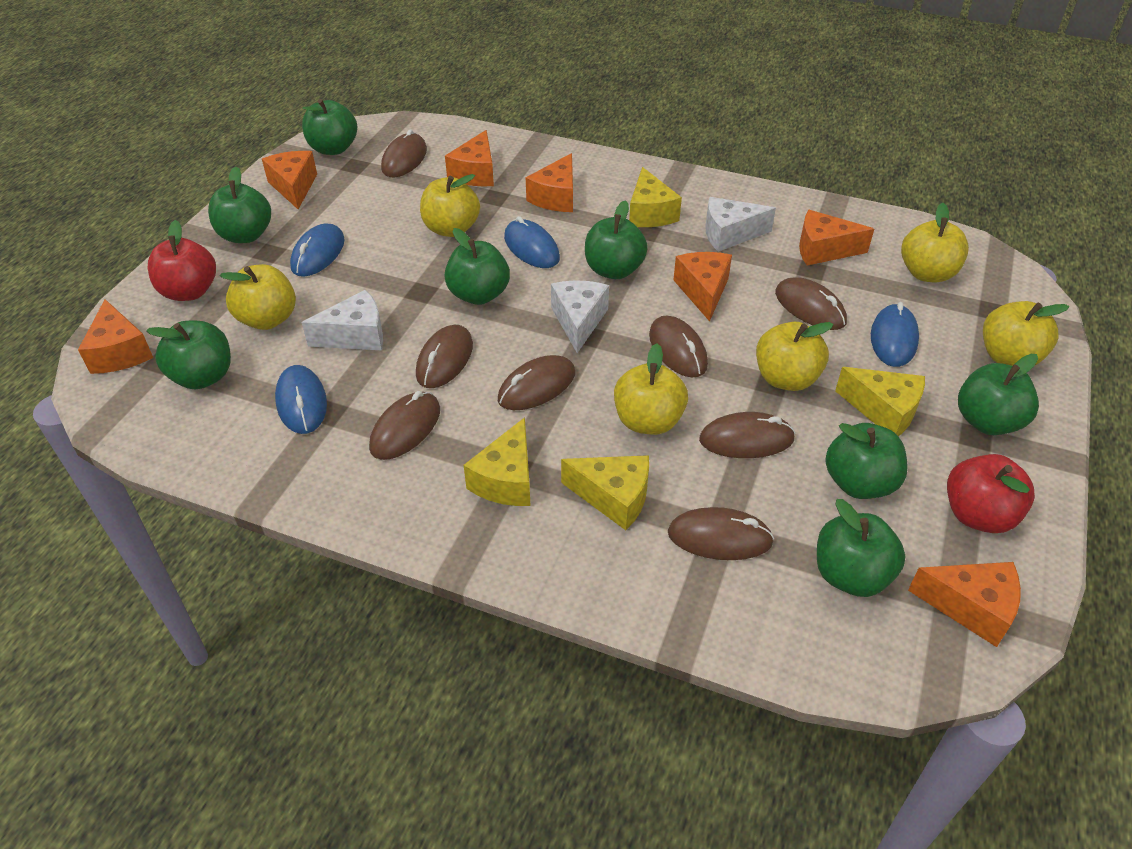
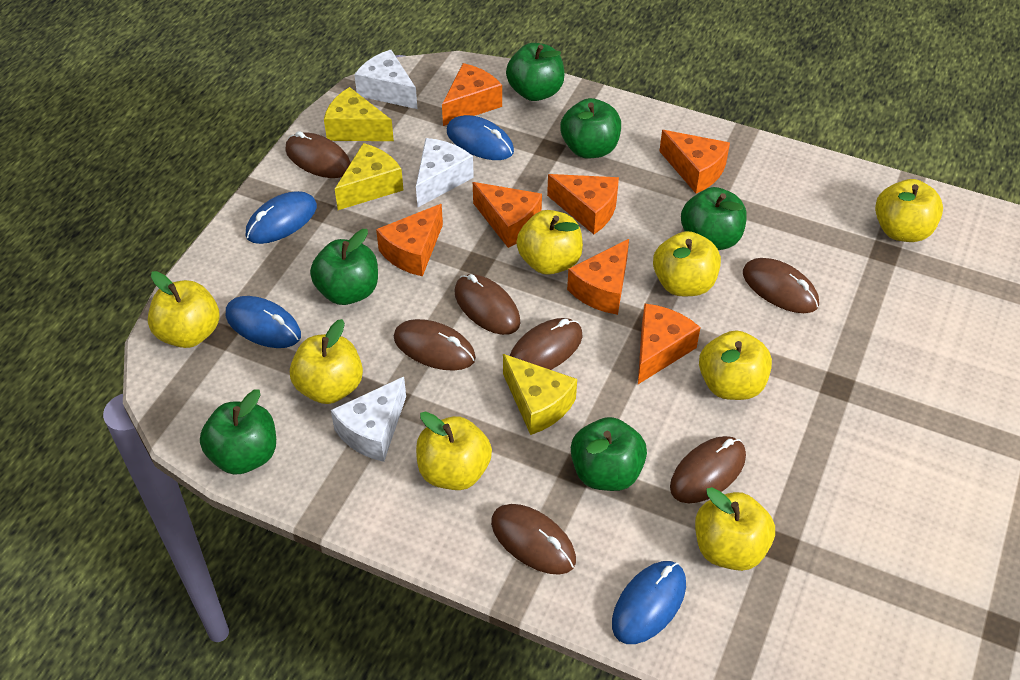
brown mouse: [369,391,440,460] [381,129,427,177] [416,325,473,388] [498,355,575,410] [649,316,708,378] [668,507,774,560] [699,412,796,458] [775,277,847,330] = 8 -> [285,131,351,178] [394,319,476,371] [454,274,521,335] [491,504,576,575] [510,318,583,370] [670,436,746,503] [743,258,819,313] = 7
green apple: [146,321,231,389] [208,167,271,243] [302,99,357,155] [445,228,510,305] [585,200,648,279] [817,499,906,597] [825,423,908,499] [958,354,1039,435] = 8 -> [200,389,276,475] [310,229,378,305] [506,43,565,101] [560,98,621,159] [571,417,647,491] [681,187,747,250] = 6
red apple: [148,220,216,301] [947,454,1035,533] = 2 -> none = 0
yellow apple: [220,264,296,330] [420,174,480,237] [614,343,688,435] [756,322,834,391] [901,203,969,282] [983,301,1069,366] = 6 -> [148,271,219,348] [290,319,363,404] [416,412,492,490] [516,210,583,275] [653,231,721,296] [695,487,775,571] [699,330,772,400] [875,179,943,242] = 8
yellow cheese: [464,417,531,506] [561,455,649,530] [629,167,682,227] [835,367,925,436] = 4 -> [324,87,394,141] [335,143,403,210] [503,354,577,435] = 3

